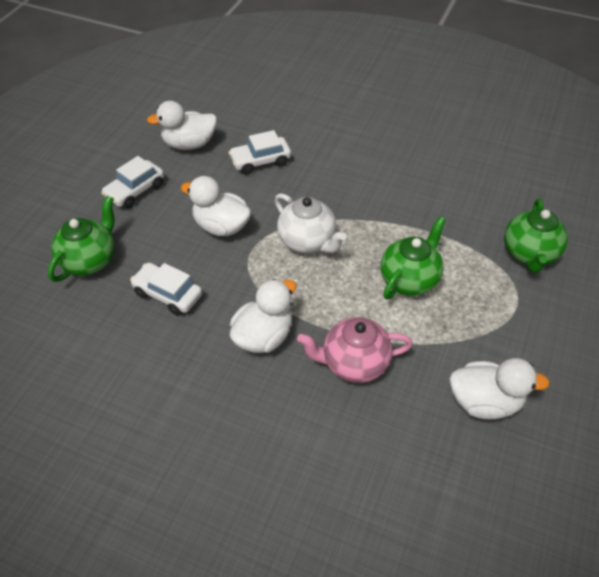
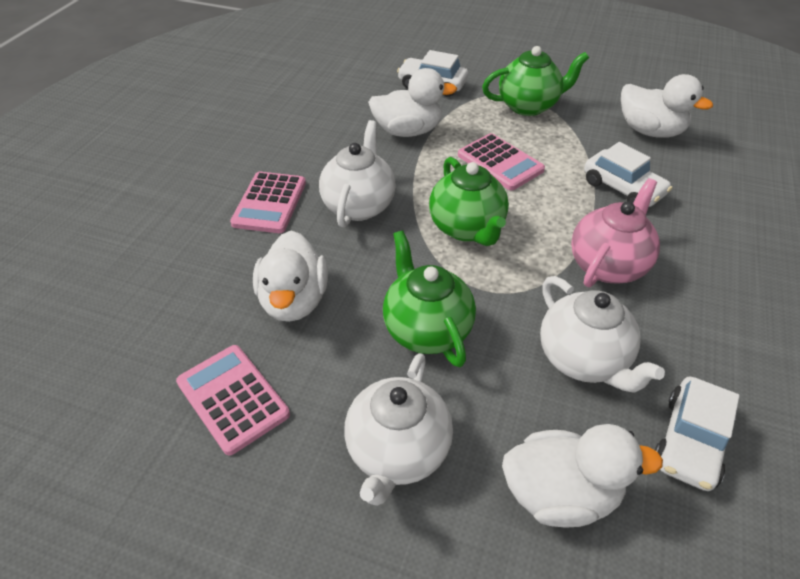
pink calculator: none = 0 -> [176,345,290,455] [230,172,306,233] [458,133,545,190] = 3
white teapot: [275,193,347,253] = 1 -> [319,120,396,228] [344,353,453,506] [540,276,665,393] = 3

